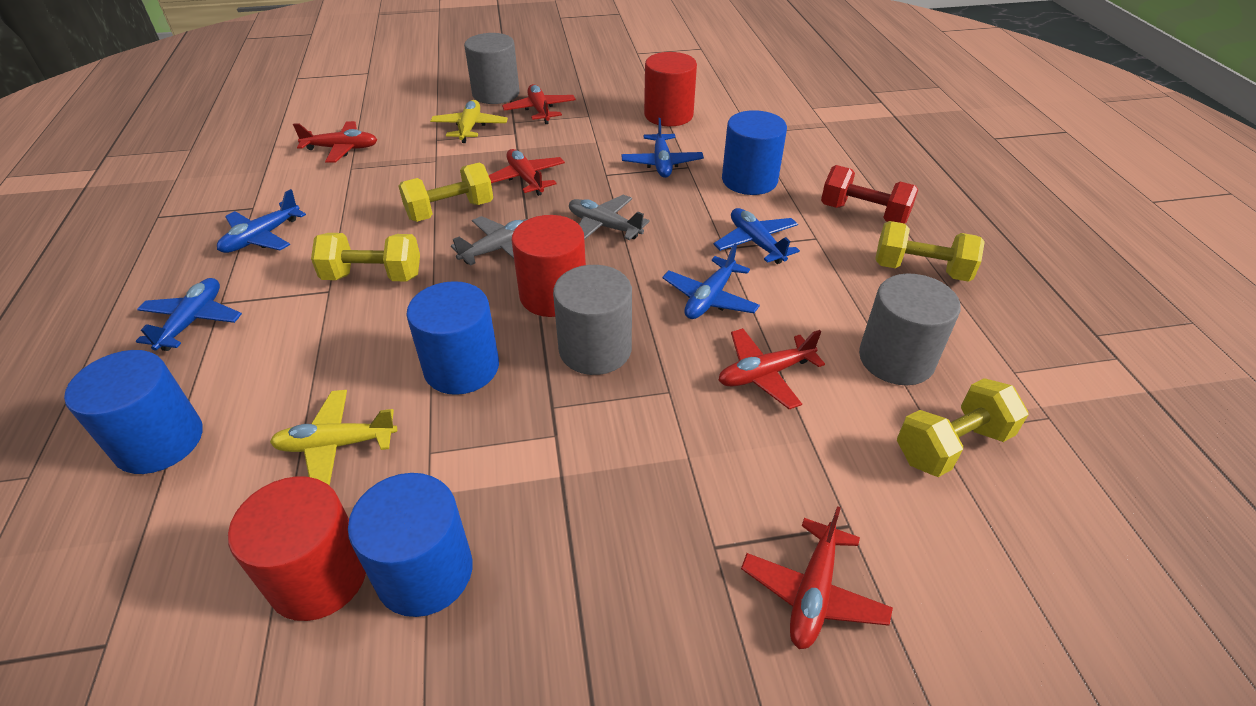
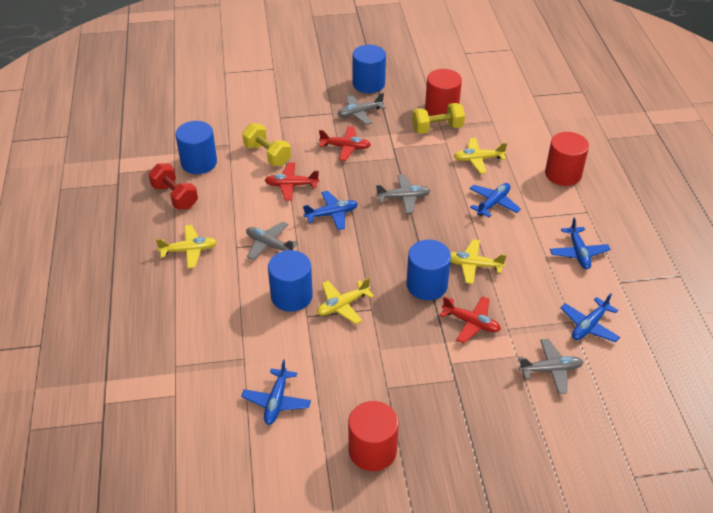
grey cylinder: [464,33,520,104] [553,265,632,375] [859,274,961,385] = 3 -> none = 0
grey plane: [451,216,528,266] [569,195,650,240] = 2 -> [246,221,298,260] [338,93,386,125] [376,174,431,213] [518,339,583,394] = 4
red plane: [293,121,377,163] [488,149,565,196] [502,84,576,124] [718,328,825,409] [741,506,893,649] = 5 -> [265,163,319,200] [319,126,371,161] [440,296,501,343] = 3
yellow dumbbell: [311,233,420,281] [399,162,493,222] [875,221,985,282] [897,378,1029,477] = 4 -> [242,123,291,166] [412,103,465,134] = 2
yellow plane: [270,390,397,486] [430,100,508,143] = 2 -> [156,225,217,268] [317,278,374,324] [450,239,507,284] [454,138,507,173] = 4

